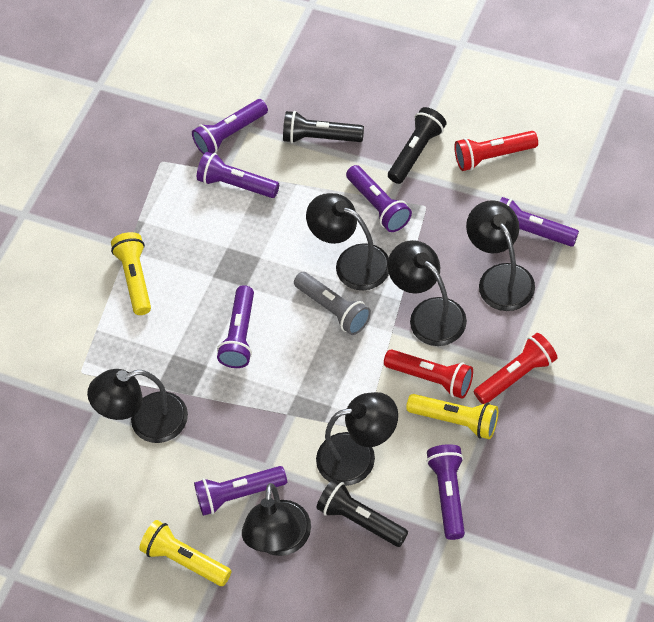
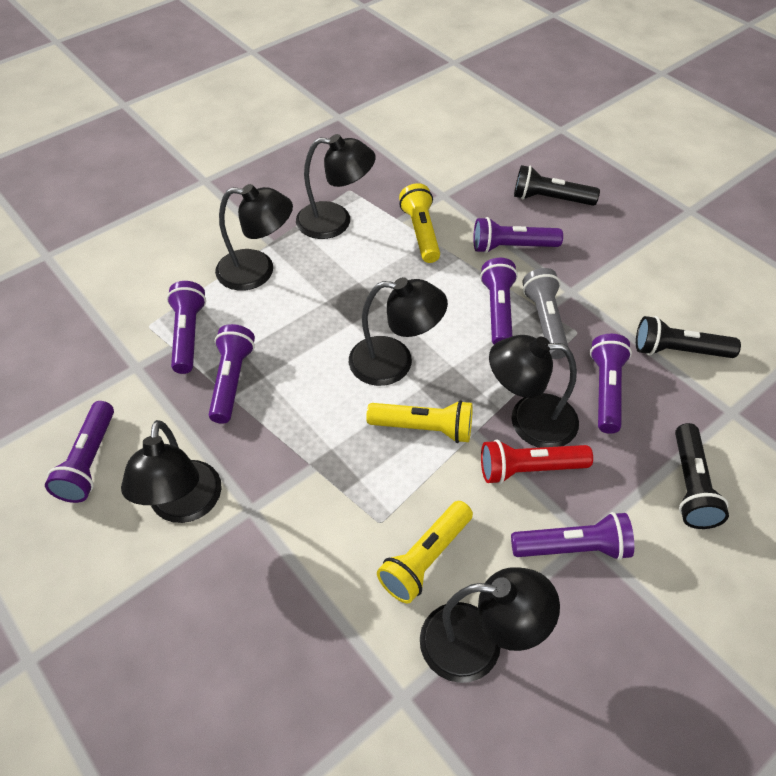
red flashlight: [384,349,473,399] [454,131,538,171] [473,333,558,404] = 3 -> [481,439,593,484] = 1

